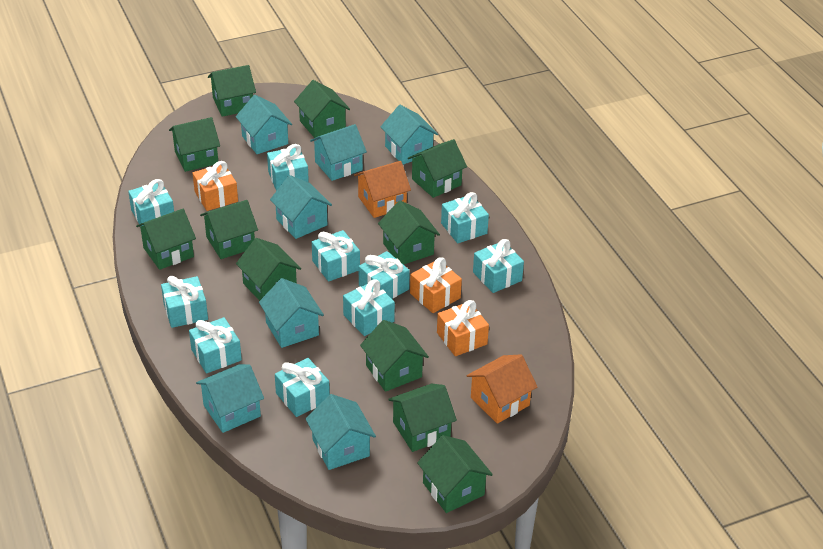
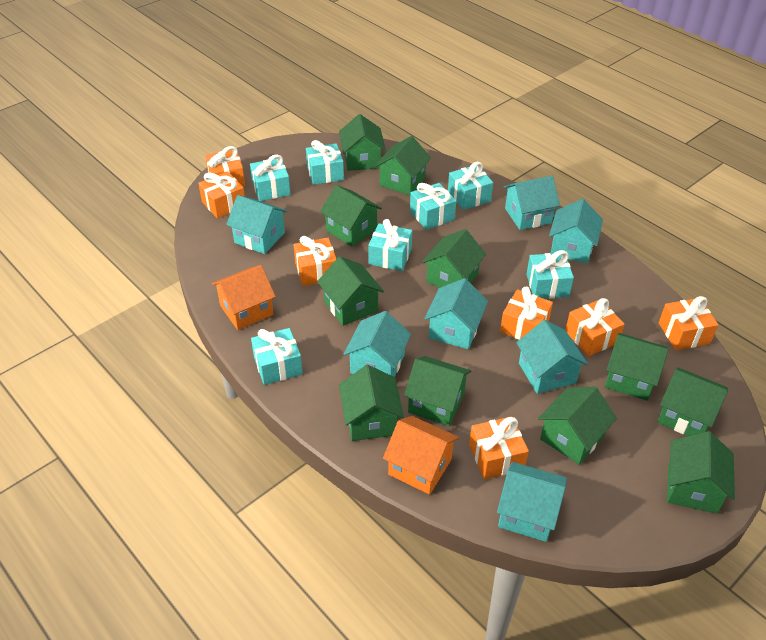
orange gift: [193,161,238,211] [410,257,462,313] [437,300,489,356] = 3 -> [198,171,245,218] [205,146,245,187] [294,236,336,286] [469,416,529,479] [500,287,553,340] [565,298,625,356] [659,296,718,350] = 7
turquoise gift: [128,179,174,226] [161,276,208,328] [189,317,242,373] [267,144,309,191] [275,358,330,417] [312,230,360,282] [343,279,395,336] [359,251,410,299] [441,192,489,243] [473,239,524,293] = 10 -> [250,155,291,201] [251,328,303,385] [306,140,344,185] [368,219,412,271] [410,183,456,230] [448,162,493,210] [526,250,574,299] = 7

